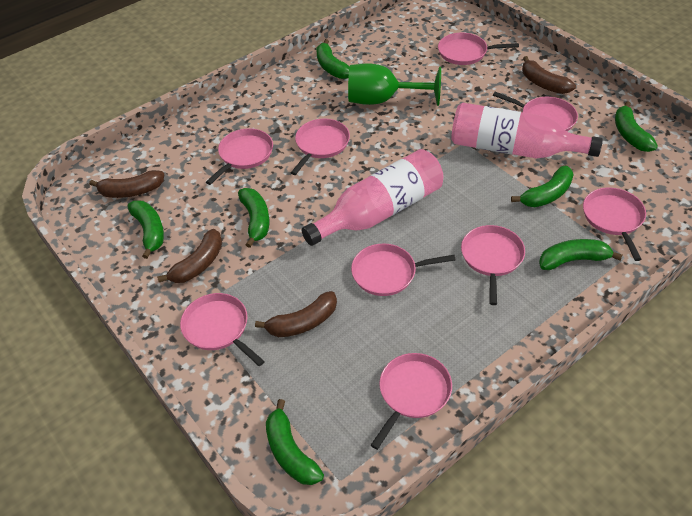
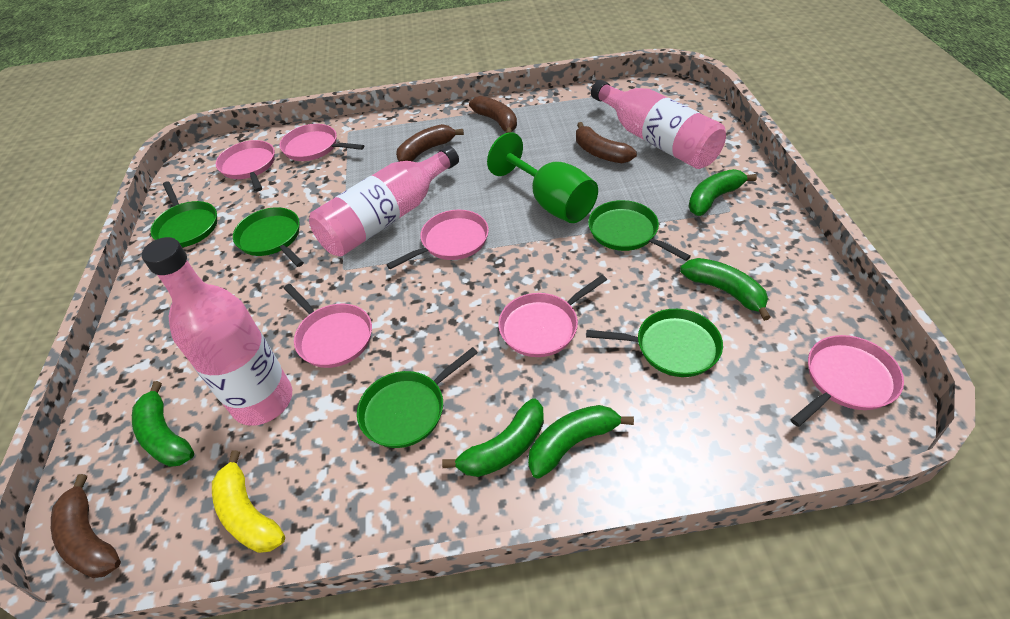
green banana: [127,200,164,259] [238,188,270,248] [266,399,324,485] [316,39,349,79] [511,166,574,207] [539,239,623,270] [615,101,658,152] = 7 -> [132,381,194,467] [442,399,544,477] [528,405,634,479] [680,258,771,321] [688,169,757,216] = 5
green pan: none = 0 -> [150,181,217,247] [233,207,304,267] [357,347,478,448] [586,309,723,377] [588,200,691,261] = 5
pink bottle: [302,149,443,246] [451,103,603,159] = 2 -> [142,237,292,426] [309,145,459,257] [591,80,726,169] = 3
pink pan: [180,293,265,366] [206,128,273,185] [291,119,350,175] [351,244,455,296] [371,353,452,450] [438,33,519,65] [461,225,525,305] [493,92,578,131] [583,188,646,261] = 9 -> [216,140,275,191] [280,124,364,161] [283,284,372,368] [386,210,489,269] [498,275,607,357] [790,335,904,427] = 6
yellow banana: none = 0 -> [212,450,285,553] = 1

